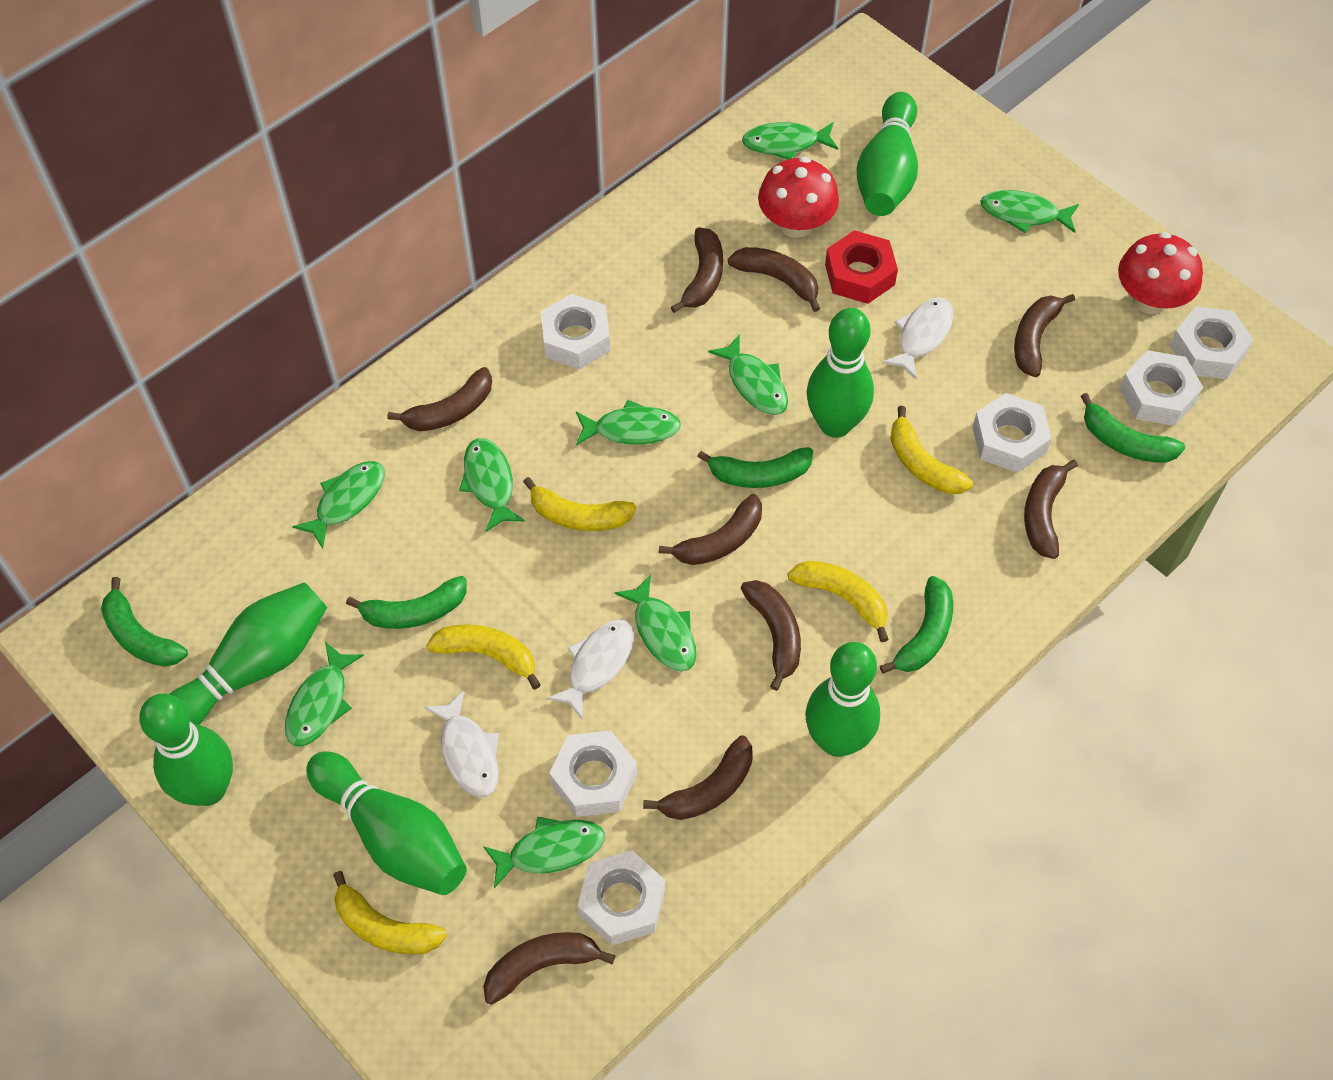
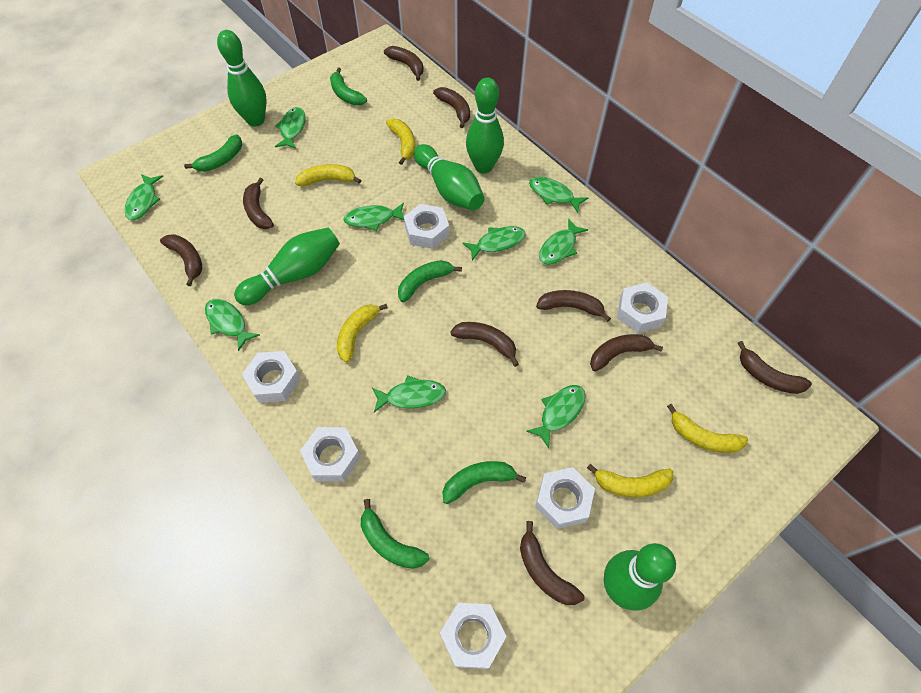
green bowling pin: [139,693,233,806] [170,582,327,725] [306,751,467,895] [806,308,874,438] [806,642,880,757] [857,92,918,216] = 6 -> [217,30,266,127] [234,227,340,305] [414,144,484,210] [466,78,504,173] [604,543,676,611] = 5
red mushroom: [758,157,839,238] [1118,232,1203,314] = 2 -> none = 0
red nut: [825,230,898,304] = 1 -> none = 0
white fish: [424,691,499,798] [547,619,634,720] [882,297,954,379] = 3 -> none = 0

